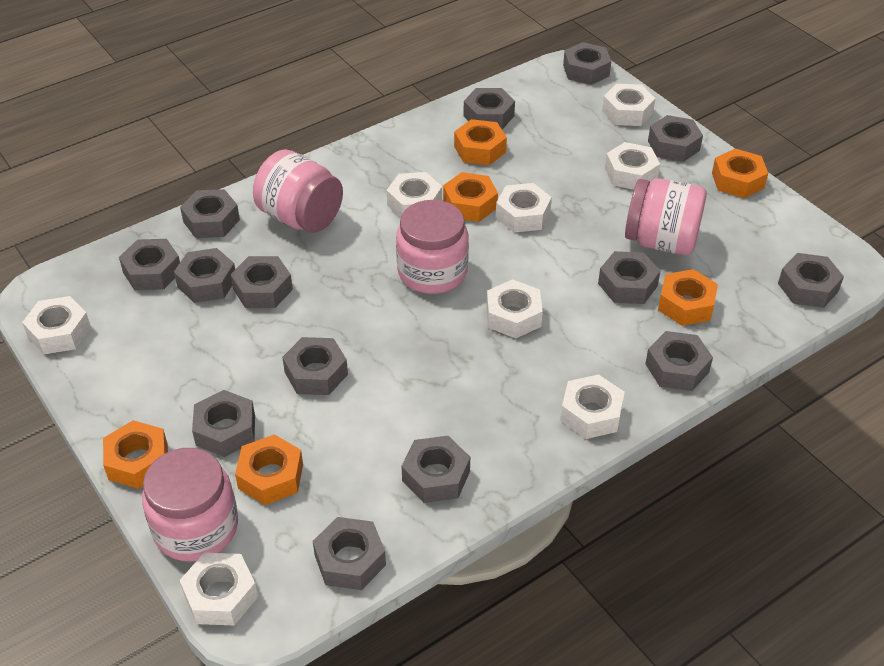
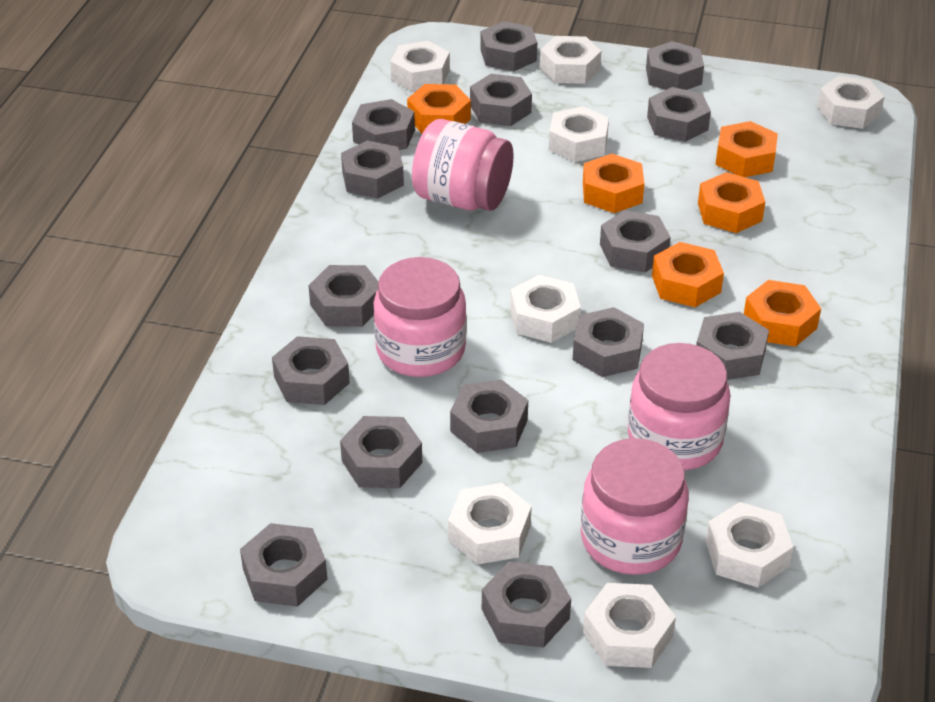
grey nut: [119,239,180,290] [174,248,235,303] [180,189,240,238] [192,390,255,457] [230,256,293,308] [282,337,348,395] [313,517,386,590] [402,436,470,503] [463,88,515,130] [563,42,611,85] [598,251,660,304] [645,331,713,391] [648,115,703,162] [778,253,844,308] = 14 -> [240,523,328,607] [272,336,350,405] [308,265,379,327] [340,416,422,488] [341,140,404,199] [352,99,415,150] [450,379,528,453] [470,74,532,126] [480,21,537,71] [482,562,571,648] [573,307,644,377] [600,210,671,272] [646,41,704,90] [647,87,711,142] [696,312,769,380] = 15

